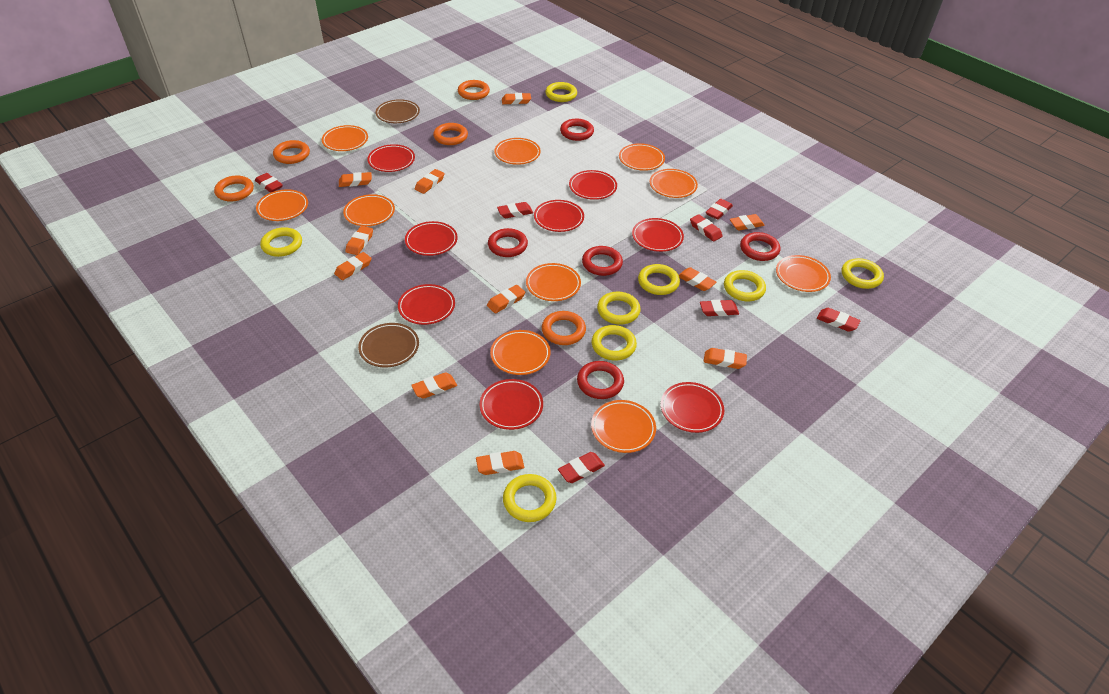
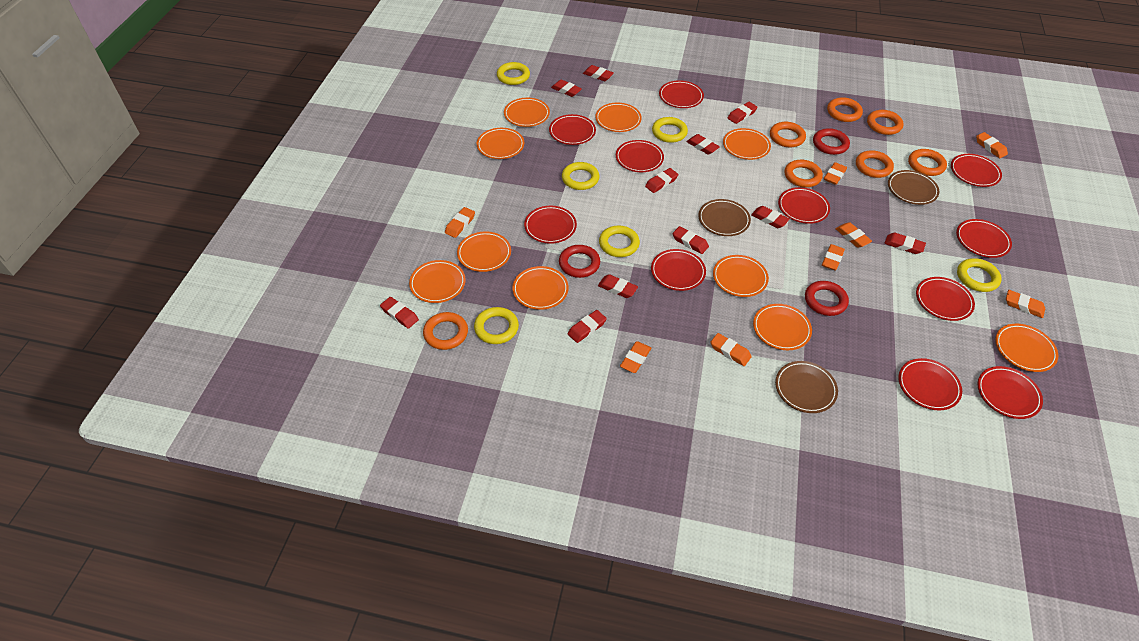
brown plate: [358,323,419,367] [376,99,420,123] = 2 -> [698,199,751,236] [775,361,838,413] [888,170,939,205] = 3
orange eraser: [334,252,372,280] [339,172,372,187] [345,226,373,255] [411,373,457,399] [415,169,445,194] [476,451,524,475] [487,285,525,313] [502,93,531,105] [679,267,716,291] [704,348,747,369] [730,214,765,231] = 11 -> [445,207,475,238] [620,341,651,373] [710,333,752,366] [822,244,845,271] [824,162,847,185] [835,222,872,248] [976,132,1008,158] [1006,290,1045,318] = 8
orange ring: [214,175,254,202] [273,140,310,164] [433,123,468,145] [458,80,490,100] [542,311,586,345] = 5 -> [423,312,468,350] [770,122,806,147] [784,160,823,187] [827,97,863,122] [856,150,894,178] [867,110,903,135] [908,149,947,176] = 7
red eraser: [255,173,283,193] [497,202,533,218] [558,452,605,483] [690,214,723,241] [700,300,739,316] [706,199,733,220] [817,308,860,332] = 7 -> [380,297,419,329] [551,79,582,97] [568,310,607,343] [583,65,614,81] [598,274,638,298] [645,168,679,193] [672,226,709,254] [687,134,720,155] [728,102,758,124] [751,206,790,228] [885,233,926,254] = 11
red plate: [367,144,415,172] [398,284,455,325] [405,221,458,256] [480,379,543,430] [534,200,584,232] [569,170,617,200] [632,218,684,252] [661,382,724,433] = 8 -> [524,206,577,244] [549,114,596,145] [616,140,664,172] [651,249,706,291] [659,80,704,108] [778,187,830,224] [898,358,962,410] [916,277,975,321] [951,154,1002,187] [956,219,1012,258] [977,366,1043,419] = 11
red ring: [488,228,528,257] [560,119,594,141] [577,361,624,399] [582,246,623,276] [740,232,780,261] = 5 -> [559,245,600,278] [805,281,849,316] [813,128,850,155] = 3
yellow ring: [260,227,302,257] [503,474,556,522] [545,82,577,102] [591,325,637,361] [597,292,641,325] [638,264,680,295] [724,270,766,301] [842,258,884,289] = 8 -> [474,307,519,344] [497,62,530,85] [562,162,599,190] [599,226,640,257] [652,117,688,143] [957,258,1002,292] = 6

